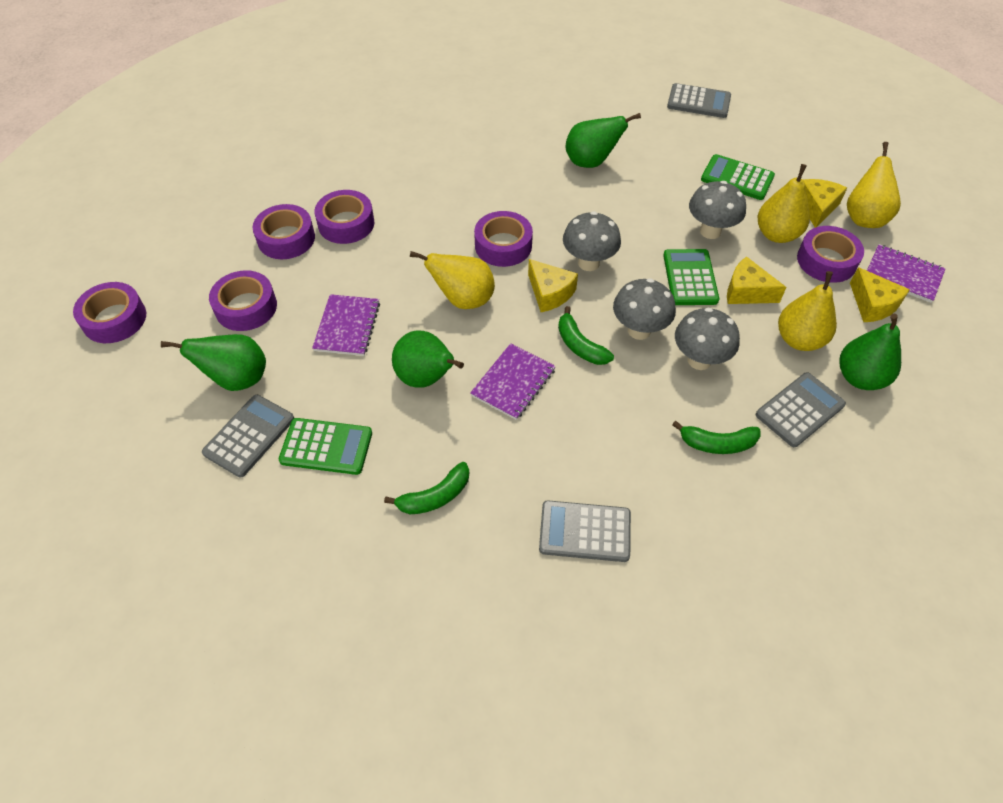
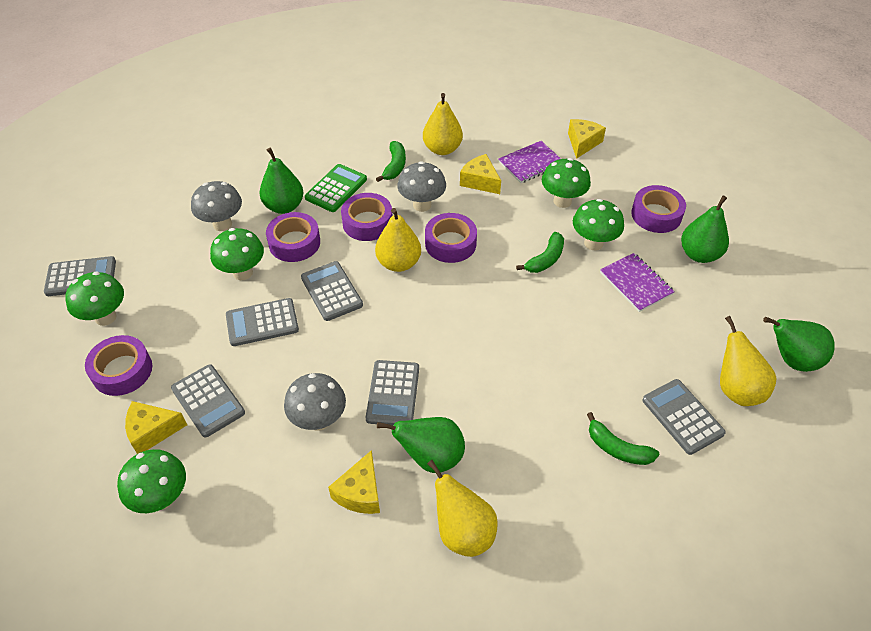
green calculator: [279,418,372,475] [663,249,719,305] [701,154,775,200] = 3 -> [305,164,367,212] = 1
green mushroom: none = 0 -> [65,272,124,326] [117,449,186,513] [210,228,264,280] [542,158,591,208] [573,199,624,250] = 5
grey calculator: [202,395,294,477] [539,500,631,562] [667,83,731,118] [756,372,846,447] = 4 -> [44,256,116,296] [171,364,245,437] [226,298,299,346] [301,261,363,321] [366,360,419,425] [642,379,726,455] = 6
grey mushroom: [563,211,621,271] [613,278,676,340] [675,308,740,370] [689,181,746,239] = 4 -> [191,181,242,231] [284,373,346,431] [397,161,446,212] = 3
purple notebook: [312,294,380,356] [470,343,556,420] [867,244,946,303] = 3 -> [499,141,561,183] [600,253,675,312] = 2
purple tape: [73,282,146,343] [209,270,277,331] [252,204,315,259] [314,190,374,244] [474,211,533,267] [797,226,864,283] = 6 -> [85,335,152,396] [266,212,320,262] [341,193,392,241] [425,213,477,263] [631,185,686,233] = 5

